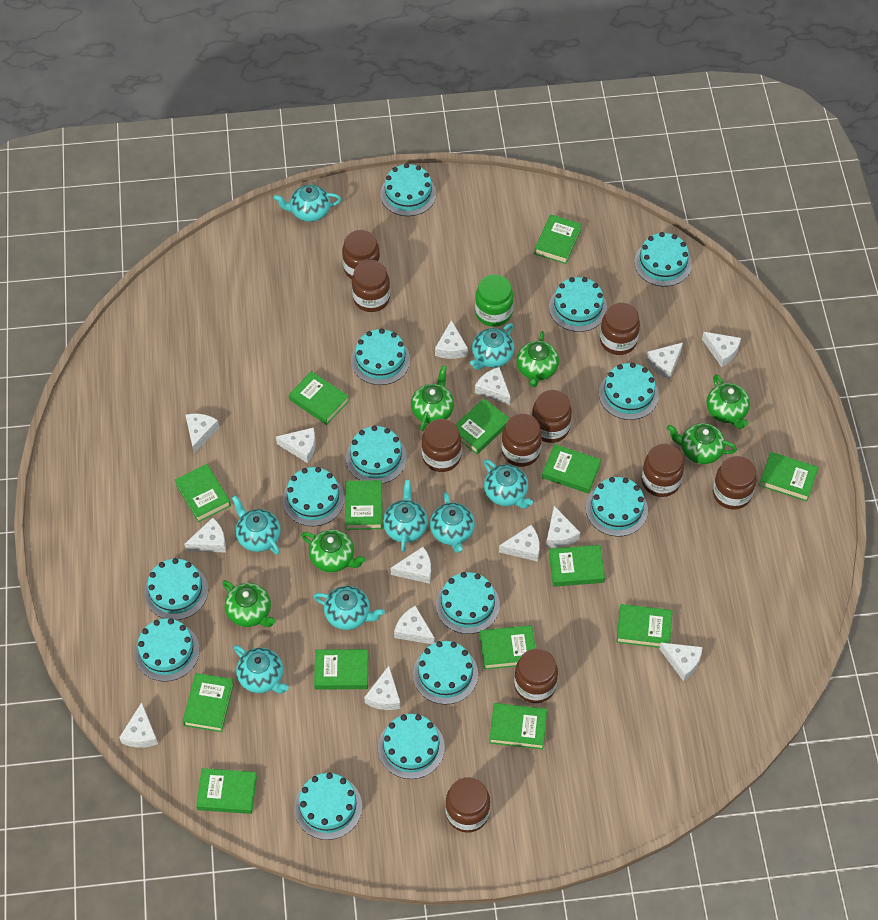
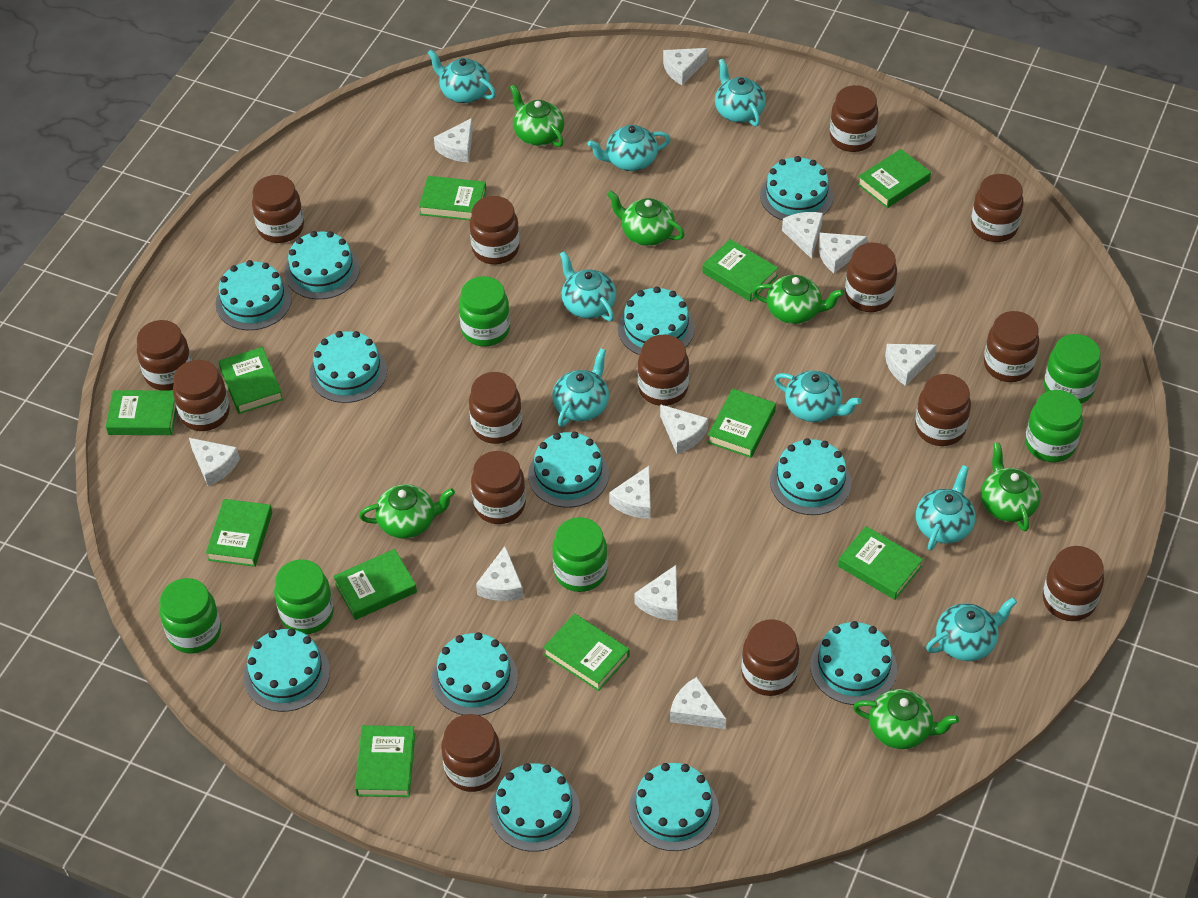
brown jar: [342,230,380,279] [352,260,390,312] [422,419,462,472] [445,777,490,833] [501,413,542,467] [514,649,558,703] [532,390,572,443] [600,303,640,355] [642,444,684,497] [713,456,756,510] = 10 -> [137,320,192,391] [173,360,230,431] [252,175,304,243] [441,714,502,792] [469,372,522,444] [470,196,520,264] [471,451,526,524] [638,334,689,406] [741,620,800,696] [830,85,878,152] [845,243,897,312] [915,374,971,446] [971,174,1024,242] [984,311,1039,382] [1043,546,1104,621] = 15
green book: [175,464,231,522] [183,673,234,732] [196,768,257,814] [289,371,349,425] [314,649,368,689] [345,480,383,530] [455,399,509,454] [480,625,536,670] [489,703,547,749] [534,214,582,264] [542,444,601,494] [549,545,605,587] [617,604,673,648] [759,452,819,501] = 14 -> [106,390,177,435] [206,499,272,567] [219,347,283,414] [333,549,417,620] [355,725,415,797] [419,176,486,220] [543,613,630,691] [702,239,778,302] [707,388,776,458] [838,526,923,600] [857,149,931,208] = 11
green jar: [475,274,514,327] = 1 -> [160,578,221,654] [274,559,334,634] [459,276,510,346] [552,517,608,592] [1025,390,1083,462] [1044,334,1101,404] = 6
turquoise cake: [135,618,200,682] [144,558,208,620] [283,467,345,526] [294,773,362,840] [346,425,407,484] [351,328,410,385] [378,714,445,779] [380,163,436,216] [413,641,478,705] [436,572,500,634] [549,277,607,332] [586,477,648,537] [599,363,659,420] [634,232,692,287] = 14 -> [216,260,292,330] [243,628,330,712] [285,231,360,299] [309,331,387,403] [431,632,518,716] [490,763,580,852] [528,431,609,508] [618,287,695,355] [629,763,719,851] [760,156,833,220] [770,438,851,515] [810,621,897,705] = 12
white cheese: [119,702,158,748] [184,518,226,552] [185,414,219,454] [276,427,316,463] [364,666,401,710] [390,547,431,584] [394,606,435,644] [435,320,468,359] [475,367,511,405] [499,525,540,562] [546,506,580,548] [646,343,683,379] [659,643,703,681] [702,332,741,367] = 14 -> [189,438,240,486] [434,118,473,162] [476,546,523,601] [609,466,651,519] [635,565,677,621] [660,404,708,454] [663,48,708,85] [670,677,726,729] [782,212,823,259] [818,233,868,273] [885,344,937,386] = 11

